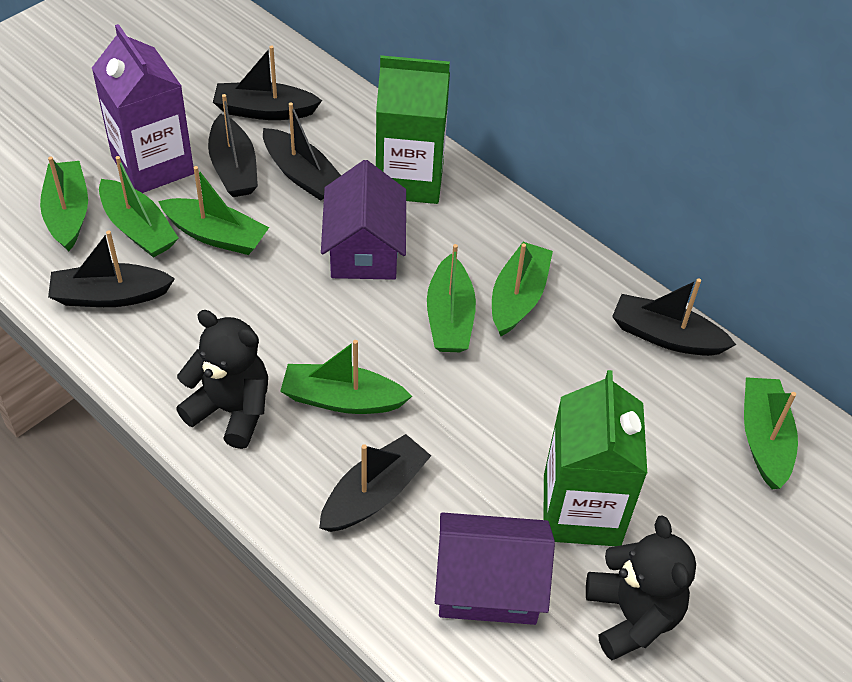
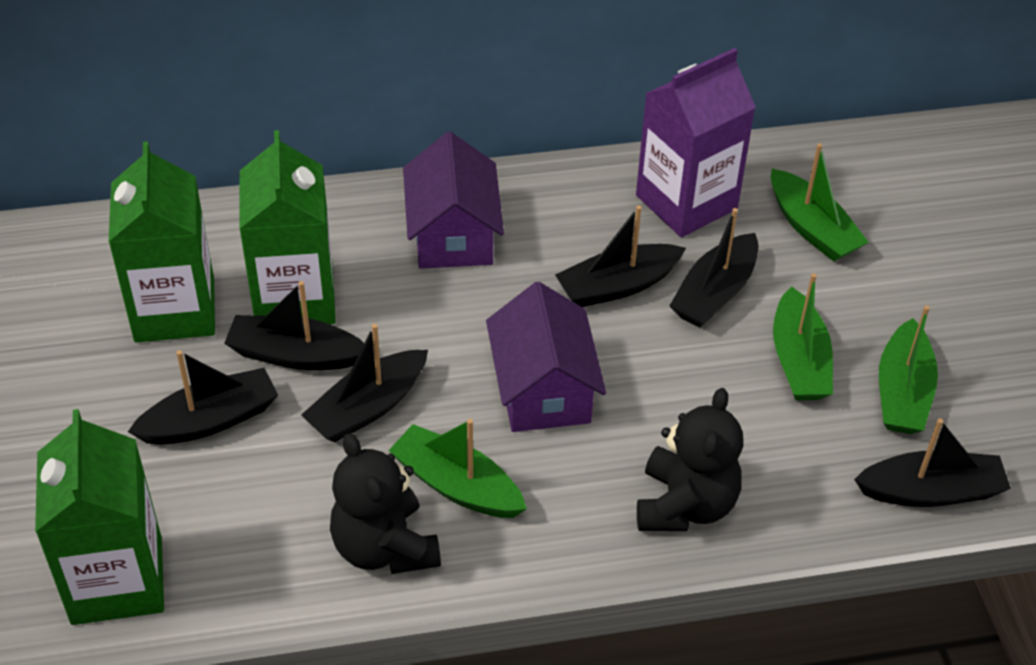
green boat: [40,156,88,252] [99,156,179,258] [158,166,269,255] [280,340,412,414] [427,244,476,352] [492,242,553,336] [744,377,798,489] = 7 -> [388,419,527,518] [771,143,869,262] [773,273,833,400] [879,305,938,434] = 4
green carton: [376,55,450,204] [544,370,647,546] = 2 -> [35,409,164,625] [109,141,215,343] [240,130,336,324] = 3

